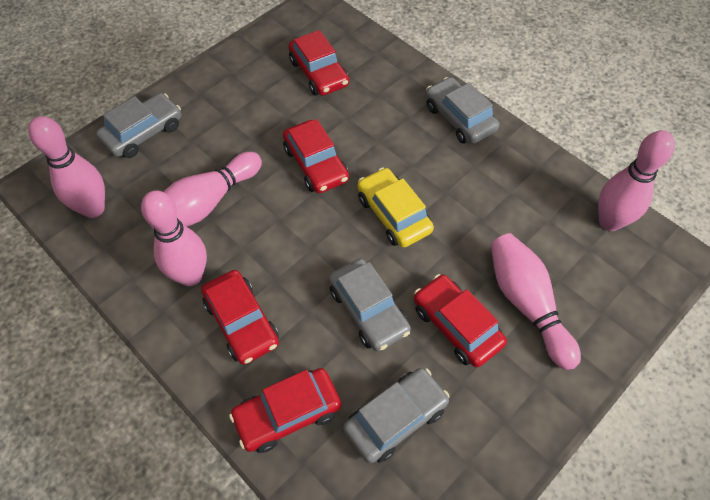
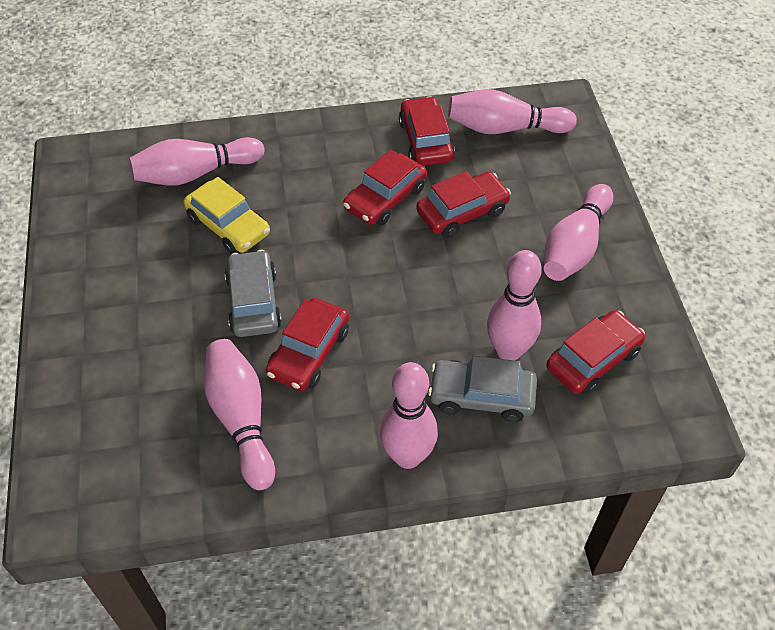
grey car: [96,93,182,158] [329,258,411,352] [343,368,450,464] [425,77,499,144] = 4 -> [225,250,282,337] [428,356,537,422] = 2
pink bowling pin: [28,116,105,218] [141,190,207,286] [150,152,262,229] [491,233,581,370] [598,130,675,231] = 5 -> [129,137,264,186] [204,339,275,490] [380,362,438,469] [448,89,577,134] [487,250,542,361] [544,184,613,281] = 6

